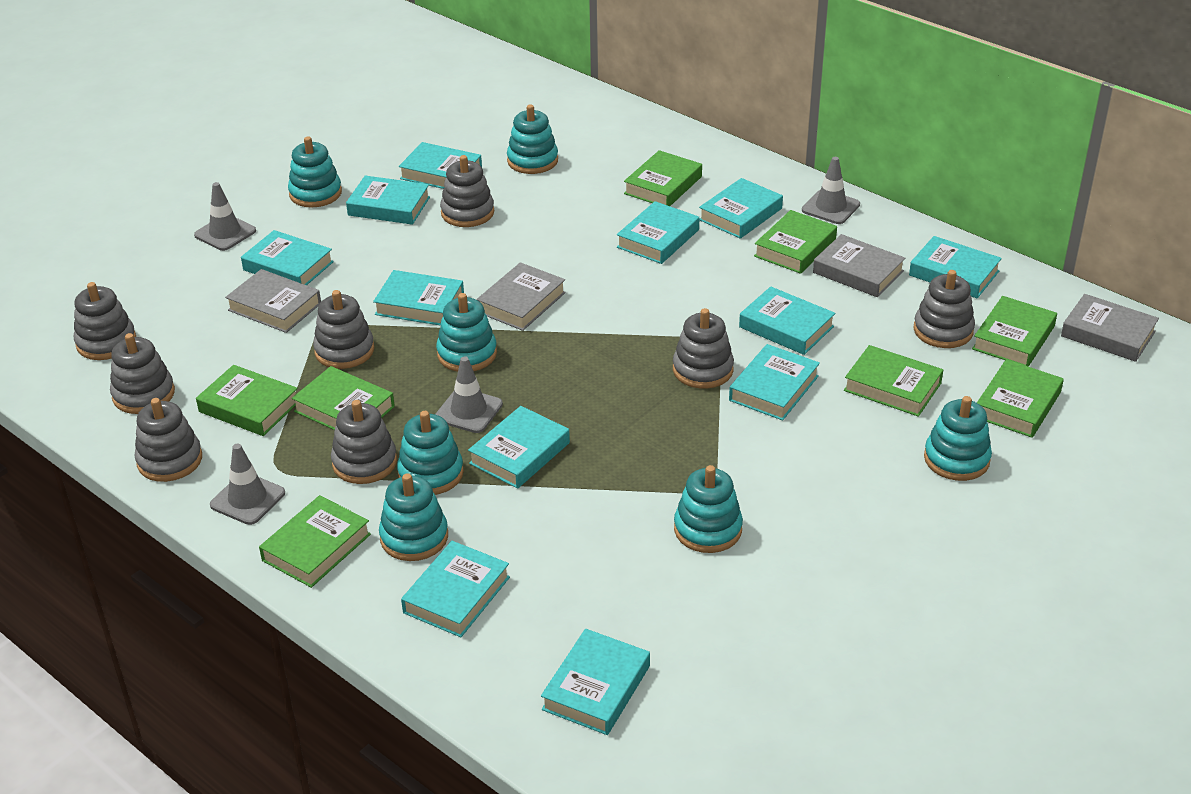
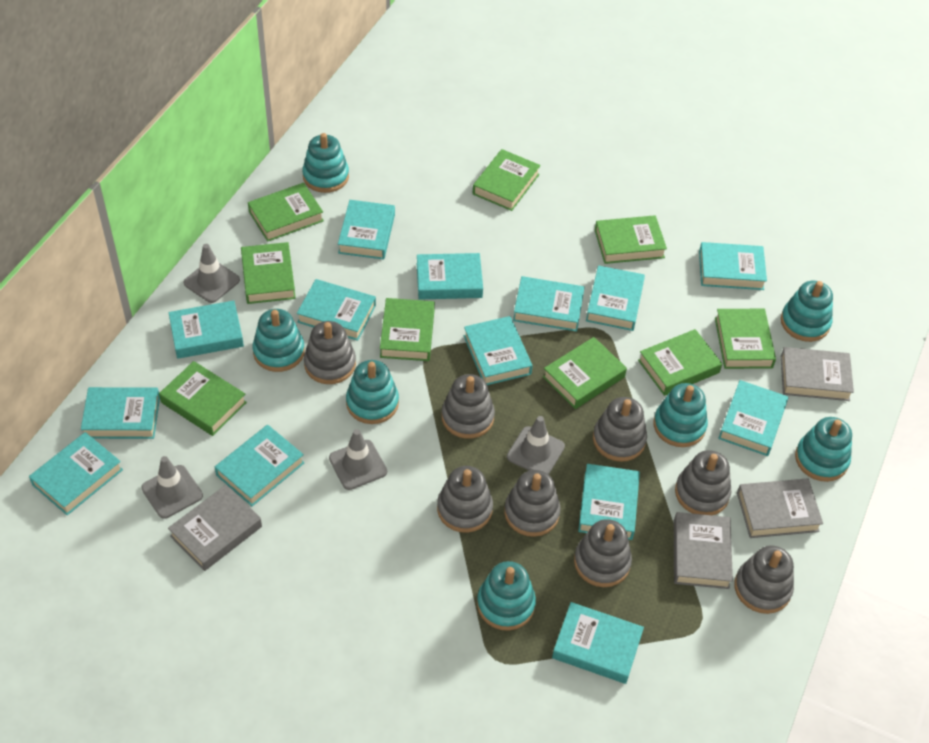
green book: [196,365,298,436] [259,495,371,588] [292,366,395,430] [624,150,702,206] [754,210,837,274] [844,345,943,417] [972,296,1057,367] [977,359,1064,438] = 8 -> [159,361,247,436] [241,242,296,304] [248,183,324,242] [380,298,435,361] [473,149,541,211] [543,337,627,409] [595,215,667,264] [638,329,722,396] [715,309,776,369] = 9
turquoise book: [241,230,334,285] [346,176,430,225] [373,270,464,326] [399,142,482,189] [401,541,510,637] [468,406,570,489] [541,629,650,735] [617,201,699,264] [699,178,783,239] [729,344,820,421] [739,286,836,355] [909,236,1002,298] = 12 -> [29,432,123,515] [81,387,160,439] [169,301,244,359] [215,425,304,506] [297,279,376,341] [338,200,395,259] [417,253,483,299] [464,316,533,385] [513,276,585,332] [552,602,644,684] [578,464,640,540] [586,265,645,331] [699,242,767,290] [718,380,788,456] = 14

